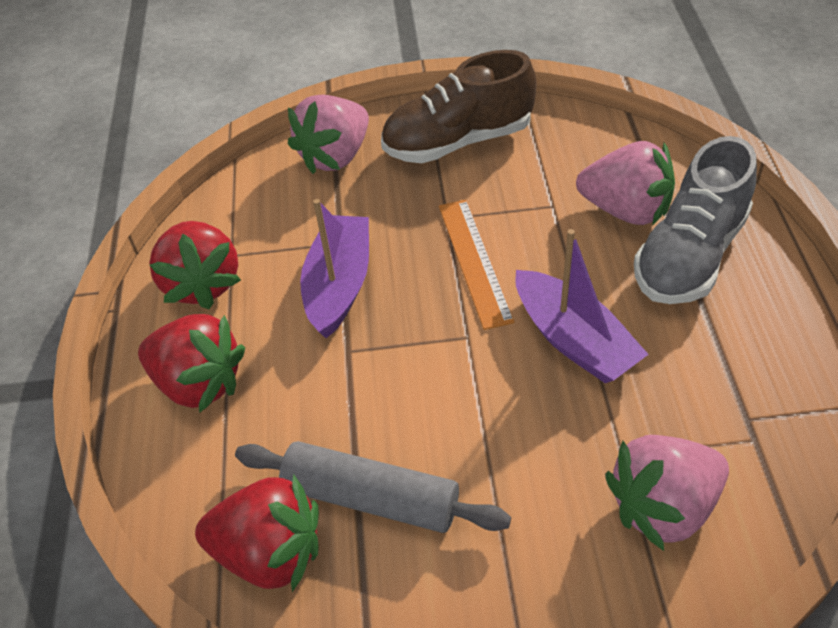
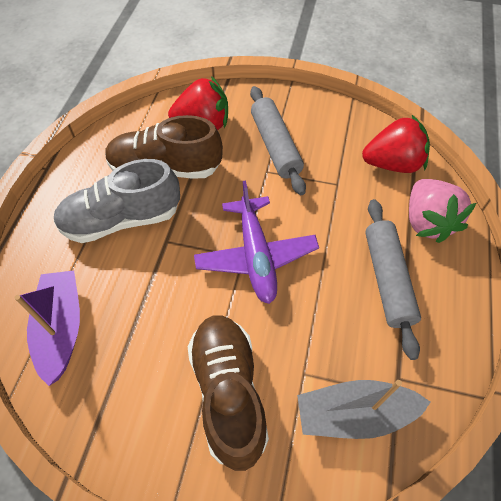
brown shoe: [381,50,537,163] = 1 -> [105,115,223,179] [187,315,269,471] = 2
grey boat: none = 0 -> [297,380,431,439] = 1
grey rolling pin: [235,441,511,533] = 1 -> [250,86,306,195] [365,199,421,360] = 2
orange ruler: [439,200,515,330] = 1 -> none = 0
pink strawberry: [288,95,369,174] [576,141,675,226] [605,435,729,551] = 3 -> [409,179,476,243] = 1
purple boat: [300,199,369,338] [515,229,649,383] = 2 -> [14,270,80,386] = 1
purple plane: none = 0 -> [194,180,319,304] = 1
red strawberry: [138,314,245,413] [149,221,241,309] [195,474,319,592] = 3 -> [168,76,228,130] [362,115,430,173] = 2

